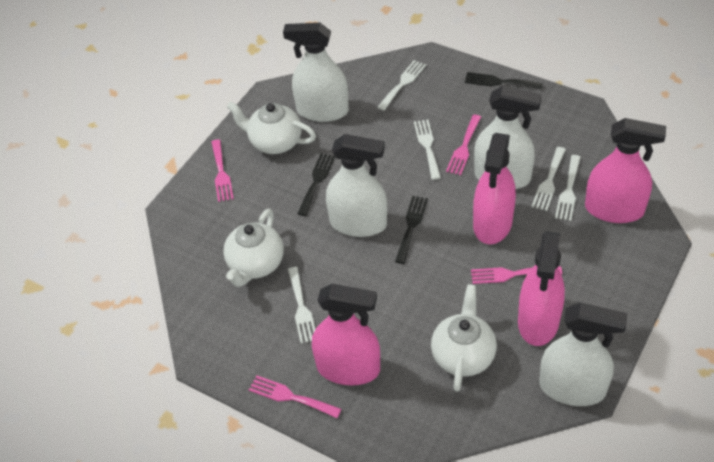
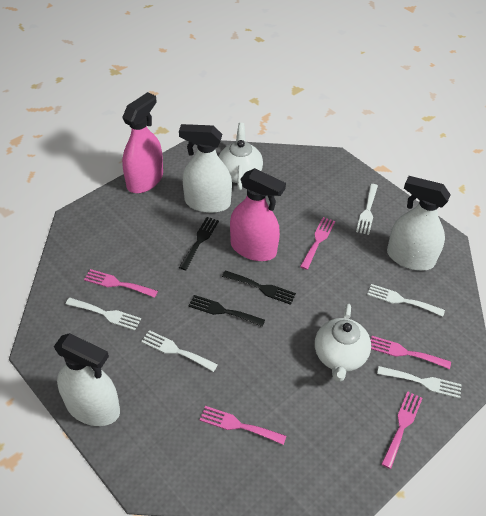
pink fork: [212,139,234,202] [249,376,341,418] [446,115,481,175] [471,266,562,284] = 4 -> [84,269,158,298] [199,406,286,445] [300,217,335,270] [371,336,451,369] [382,391,422,469] = 5
pink spray bottle: [312,284,380,385] [473,133,516,244] [518,231,565,346] [585,118,666,223] = 4 -> [122,92,163,193] [230,168,286,261] = 2
white spray bottle: [283,23,349,122] [326,134,387,237] [474,86,542,189] [539,302,628,406] = 4 -> [54,333,120,426] [179,124,232,213] [387,176,451,271] = 3
white teapot: [223,209,284,287] [227,102,316,154] [431,284,497,392] = 3 -> [219,123,263,190] [315,304,371,382] = 2

